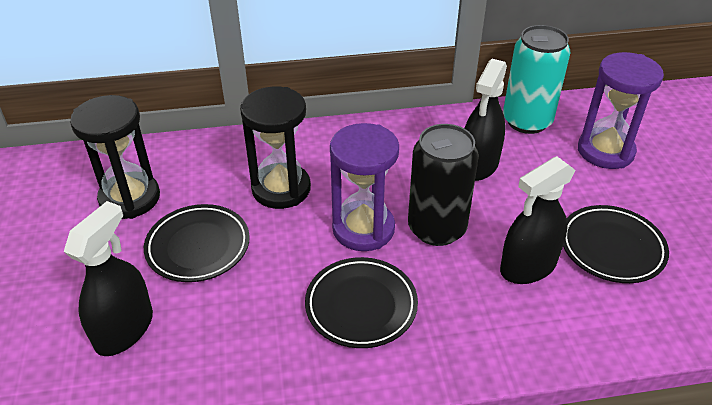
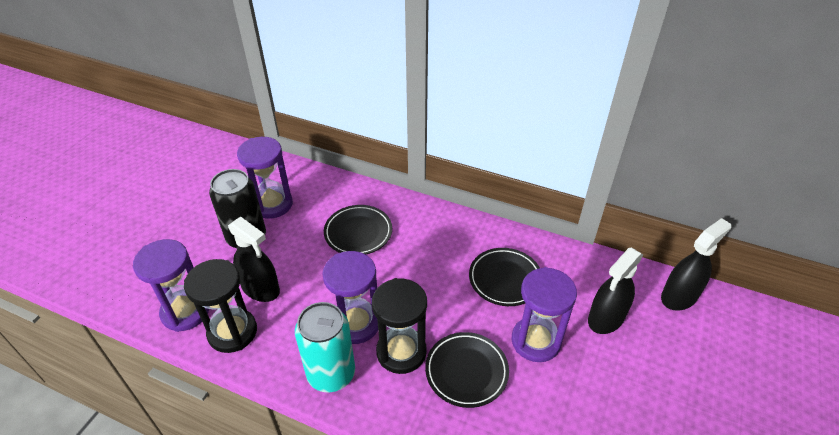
purple hourglass: [330,123,399,251] [578,52,664,169] = 2 -> [133,239,209,332] [237,137,293,219] [322,251,378,344] [512,267,577,362] = 4

